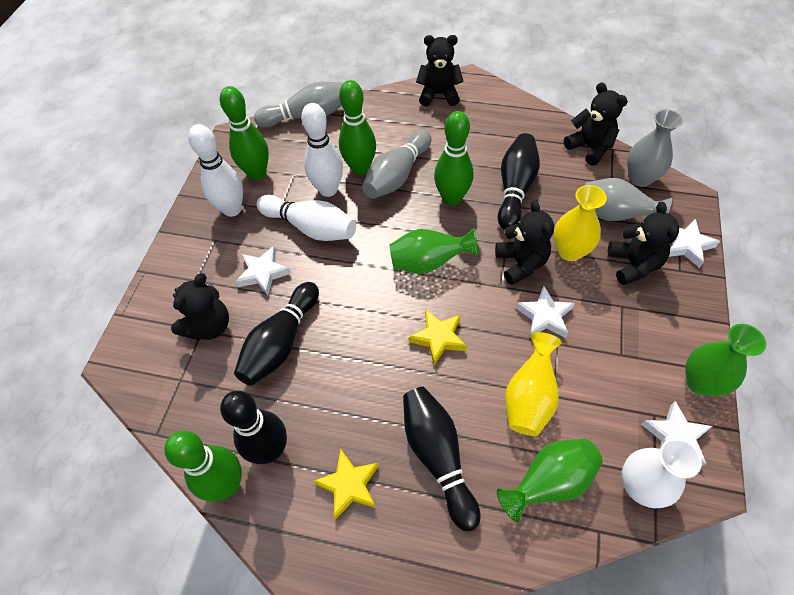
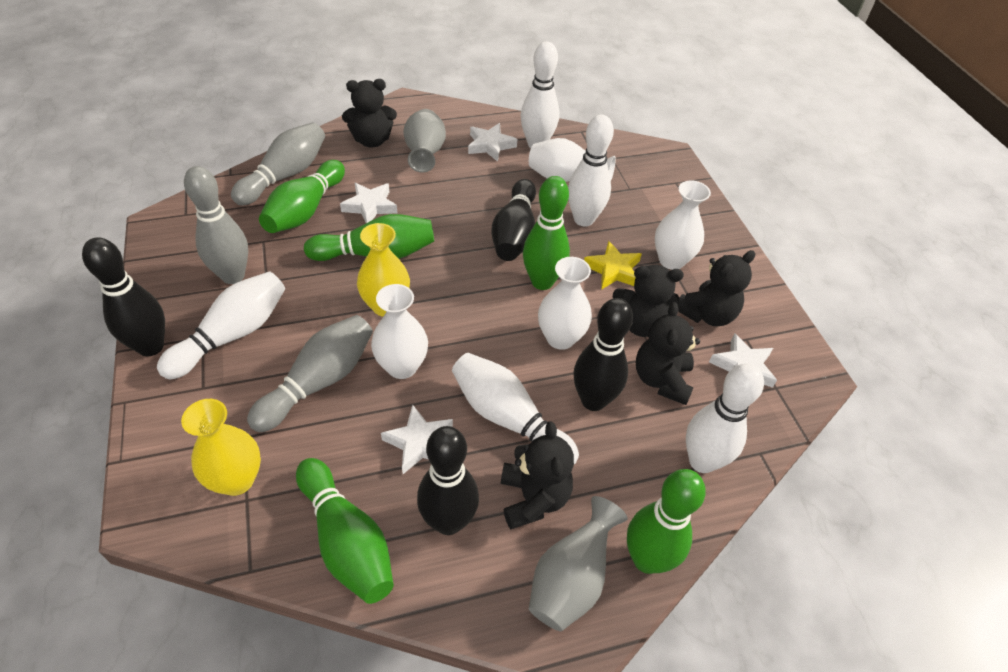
green bowling pin: [164,431,242,502] [220,86,269,180] [339,80,376,175] [434,111,473,206] = 4 -> [259,160,345,233] [296,458,394,604] [304,214,434,261] [523,176,570,290] [627,469,706,574] = 5
green vase: [390,228,479,274] [497,438,603,522] [686,324,766,396] = 3 -> none = 0
grey bowling pin: [254,82,343,128] [362,130,431,199] = 2 -> [184,166,248,284] [231,122,325,206] [247,315,373,432] = 3
white bowling pin: [188,124,243,217] [257,195,356,241] [301,103,343,197] = 3 -> [157,272,285,379] [452,353,579,464] [521,42,559,148] [568,115,614,227] [686,363,764,473] = 5
white vase: [622,438,702,508] = 1 -> [371,284,428,379] [529,138,616,182] [538,257,592,350] [655,180,711,270] = 4
yellow star: [313,449,379,520] [409,309,467,365] = 2 -> [584,241,642,290] = 1

